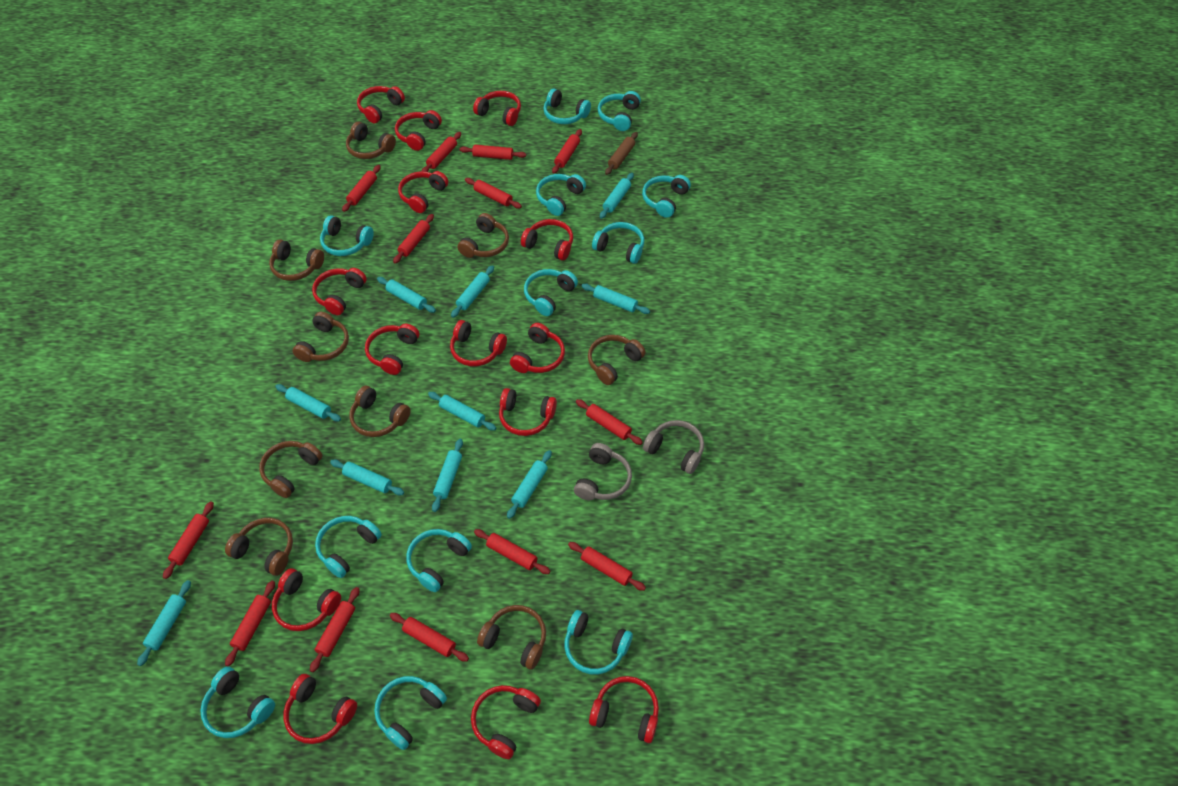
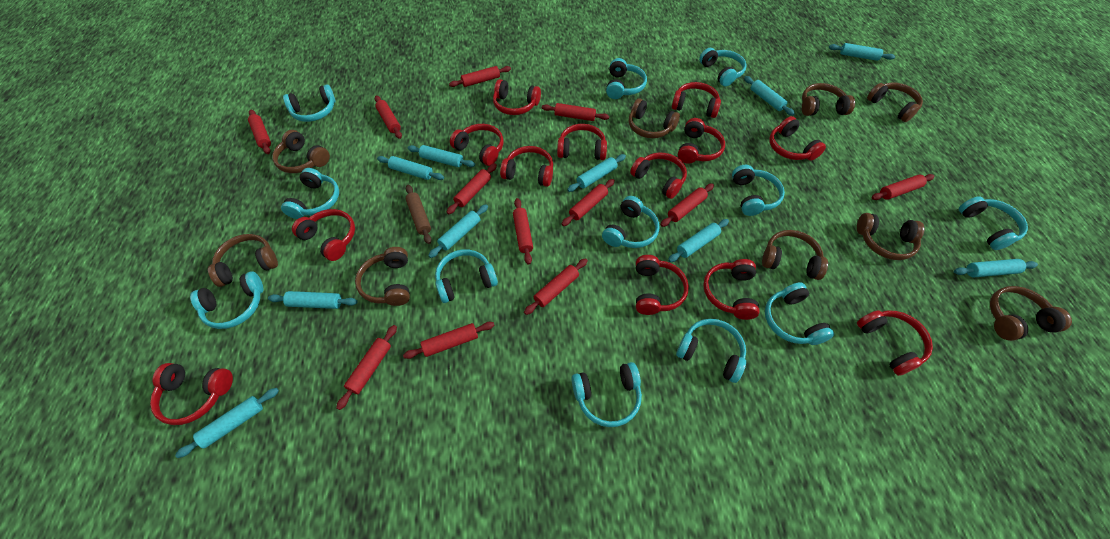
grey headphones: [574,443,632,500] [643,420,704,474] = 2 -> none = 0
red headphones: [272,568,341,631] [283,674,357,744] [312,268,367,315] [357,86,405,124] [365,324,419,375] [395,110,442,151] [398,171,448,213] [450,320,507,366] [471,685,541,759] [473,91,521,126] [499,388,557,436] [510,323,565,373] [521,219,573,261] [589,676,659,743] = 14 -> [150,363,233,425] [292,209,355,261] [450,124,503,166] [493,79,541,115] [500,146,553,187] [557,124,607,160] [630,153,687,199] [636,255,689,315] [672,82,721,118] [678,118,725,164] [703,259,760,320] [769,116,826,161] [857,310,933,376] = 13
red rolling pin: [163,501,214,579] [225,581,275,667] [310,587,359,672] [342,165,381,212] [390,613,469,662] [393,214,434,263] [422,132,461,172] [459,145,526,160] [465,178,522,209] [474,529,551,574] [552,129,582,174] [568,542,646,591] [576,399,643,445] = 13 -> [248,109,271,154] [336,325,397,410] [375,95,402,139] [403,322,495,359] [447,163,497,214] [449,66,511,87] [513,198,533,265] [524,258,588,315] [542,103,609,121] [562,179,615,226] [660,183,714,227] [871,174,935,200] = 12

